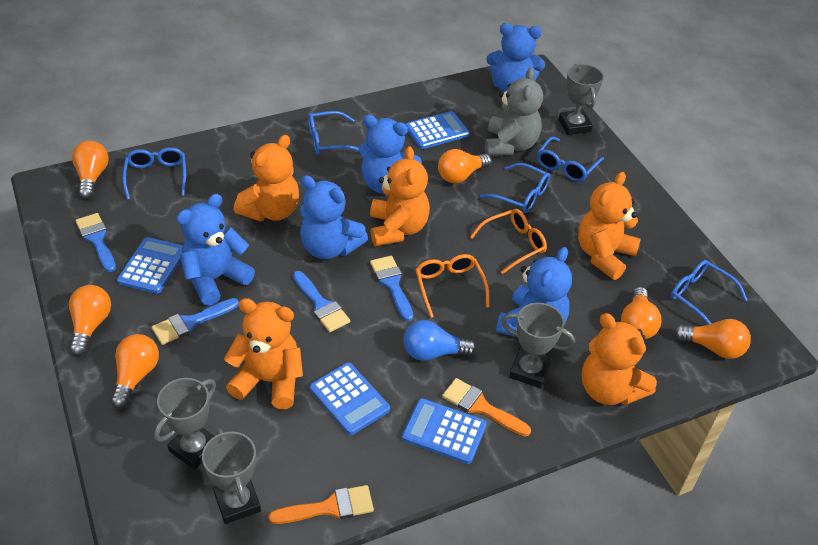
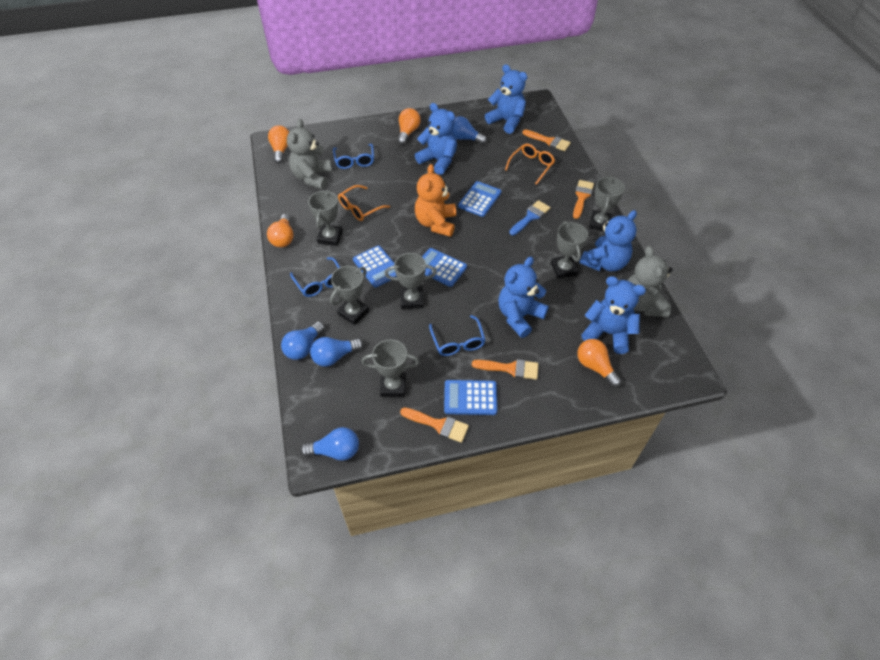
blue brush: [75,213,116,272] [152,298,239,345] [293,271,350,332] [370,256,413,321] = 4 -> [509,200,551,235] = 1
blue glasses: [122,147,186,200] [308,111,359,155] [480,163,550,213] [537,137,604,182] [671,260,748,325] = 5 -> [290,257,340,297] [333,144,374,169] [429,315,486,356] = 3
blue light bulb: [403,320,477,361] = 1 -> [281,321,324,360] [300,427,359,461] [310,337,363,367] [452,116,487,145] = 4
grey teddy bear: [485,68,543,155] = 1 -> [287,119,332,189] [627,246,673,317] = 2
grey trophy: [154,378,216,470] [202,428,261,524] [501,303,576,388] [559,64,603,135] = 4 -> [308,190,343,246] [330,266,369,325] [362,339,419,397] [384,253,437,309] [551,221,588,279] [589,176,625,232] = 6
orange brush: [268,485,374,524] [442,378,531,436] = 2 -> [400,408,469,443] [472,359,538,380] [522,129,571,151] [573,180,594,219] = 4
orange light bulb: [69,285,111,356] [72,141,109,199] [110,334,159,408] [438,149,491,183] [621,287,661,339] [673,319,751,359] = 6 -> [267,214,293,247] [268,125,289,164] [398,108,421,145] [577,339,621,387] = 4
orange teddy bear: [224,298,303,409] [234,135,299,221] [370,146,430,246] [578,172,641,280] [582,313,657,405] = 5 -> [415,164,456,237] = 1

